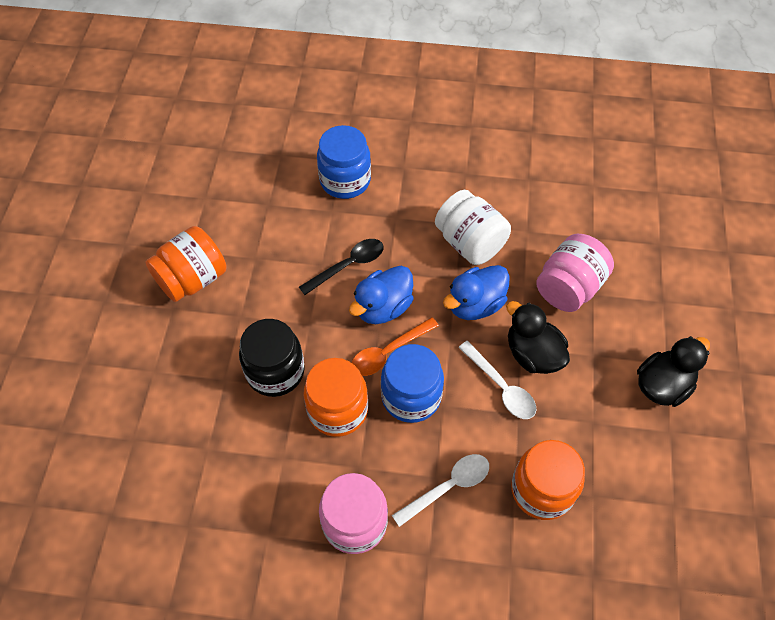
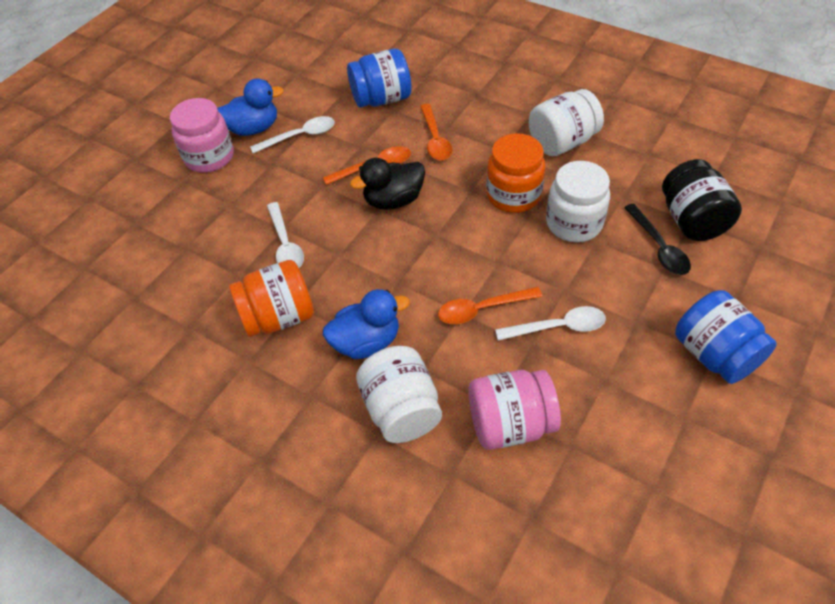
black duck: [506,301,570,374] [637,336,710,407] = 2 -> [350,158,425,210] = 1
orange jar: [145,226,227,302] [304,358,368,437] [511,440,585,520] = 3 -> [229,260,314,337] [486,133,545,213] = 2
orange spoon: [351,317,439,376] = 1 -> [323,146,411,185] [420,104,452,160] [438,287,542,324] = 3
white jar: [435,190,511,265] = 1 -> [356,346,442,443] [529,89,604,156] [546,161,610,242] = 3
white spoon: [392,454,489,527] [458,341,537,419] = 2 -> [250,116,335,154] [267,202,304,268] [495,306,606,341] = 3

